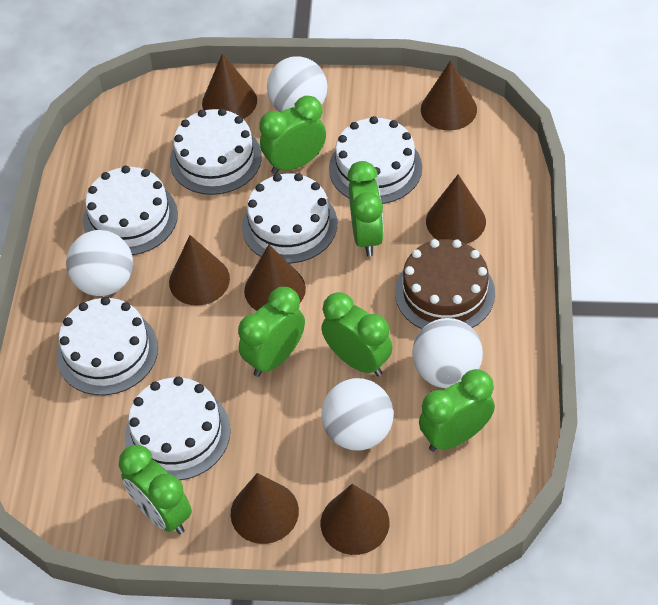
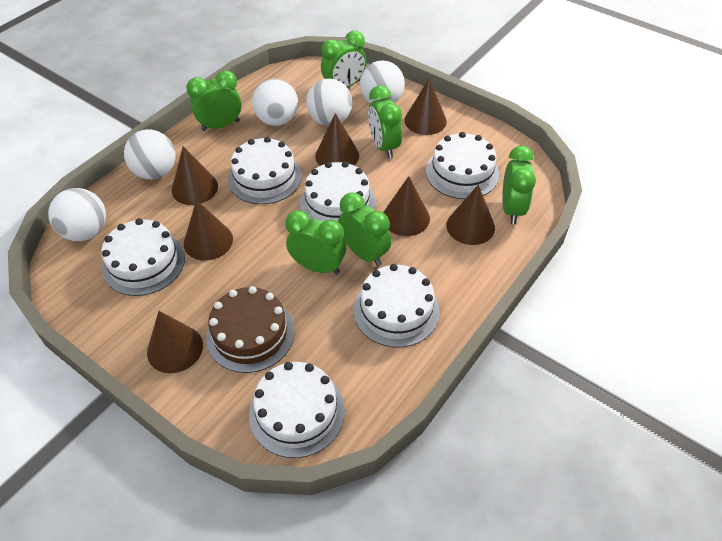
white ball: [66,230,133,296] [267,56,327,112] [321,378,393,451] [412,318,483,388] = 4 -> [48,188,106,241] [124,129,176,179] [252,79,298,126] [306,79,352,126] [360,60,405,103] = 5

